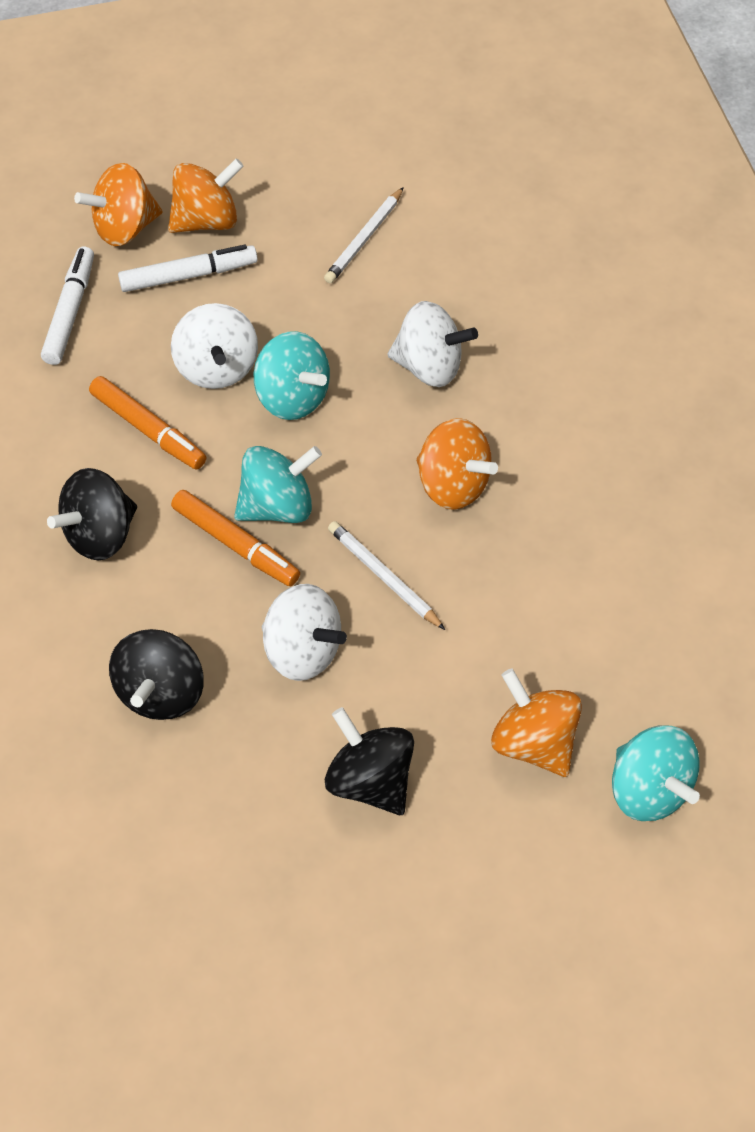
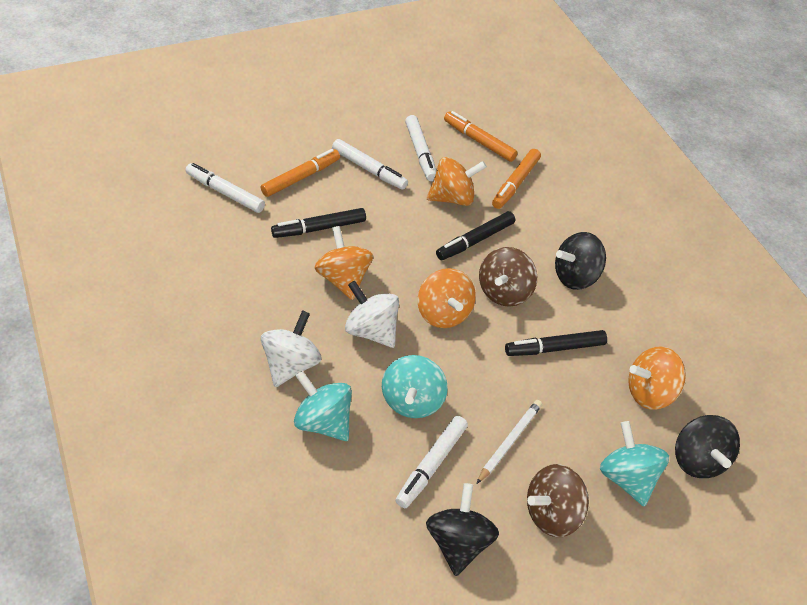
black marker: none = 0 -> [271,208,366,238] [436,211,515,260] [505,330,607,356] = 3
brown spinning top: none = 0 -> [479,247,537,307] [527,464,589,537] = 2
orange marker: [89,376,206,470] [171,490,300,586] = 2 -> [261,149,340,197] [444,111,518,162] [492,149,541,209] = 3
white marker: [41,247,94,365] [118,244,258,292] = 2 -> [186,163,265,213] [332,139,408,190] [396,416,468,508] [405,115,436,181] = 4
white pencil: [324,187,404,283] [328,521,445,630] = 2 -> [476,400,542,484] = 1
white spinning top: [171,303,258,389] [262,584,347,681] [387,301,478,387] = 3 -> [261,310,322,387] [345,280,399,348] = 2

